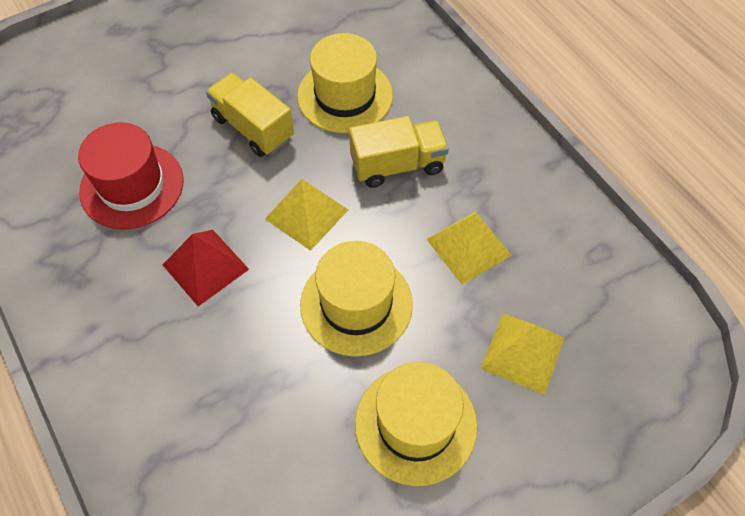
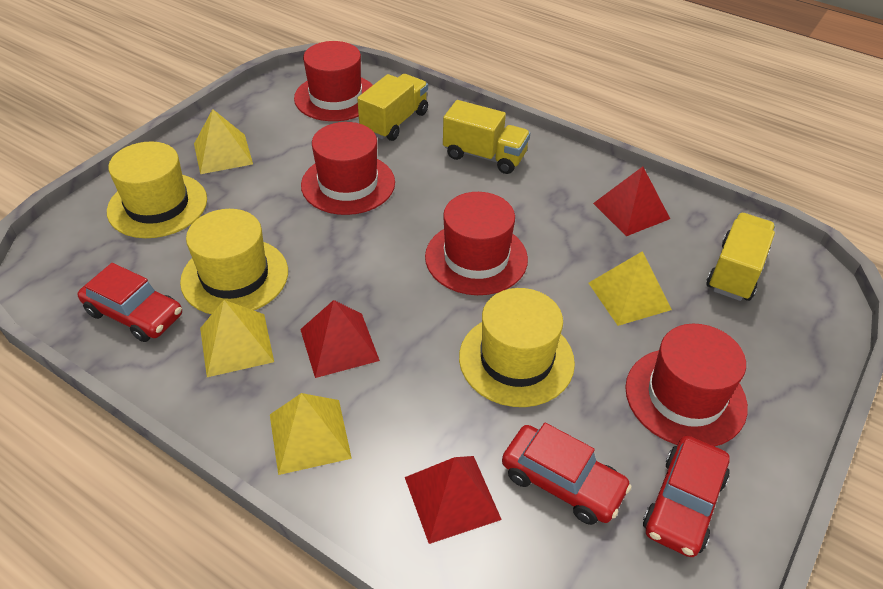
red car: none = 0 -> [78,263,182,342] [502,423,632,525] [643,436,730,557] = 3
red hat: [78,122,184,230] = 1 -> [294,41,373,121] [301,122,395,215] [425,192,528,295] [625,324,748,446] = 4
red pyramid: [162,230,249,306] = 1 -> [300,300,380,378] [405,456,502,544] [593,167,670,236] = 3
yellow pyramid: [265,179,348,251] [426,212,511,285] [481,314,564,395] = 3 -> [194,109,253,174] [200,300,274,377] [270,393,352,475] [589,251,672,326] = 4
yellow truck: [206,73,294,157] [349,116,449,188] = 2 -> [357,74,428,141] [443,100,530,174] [706,213,775,301] = 3

